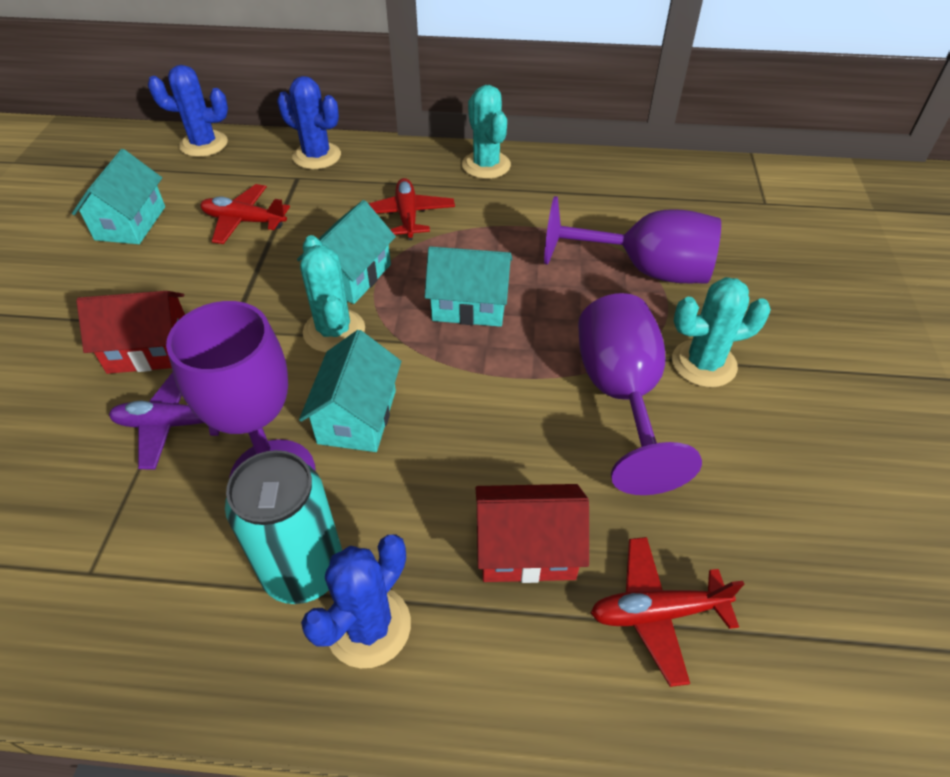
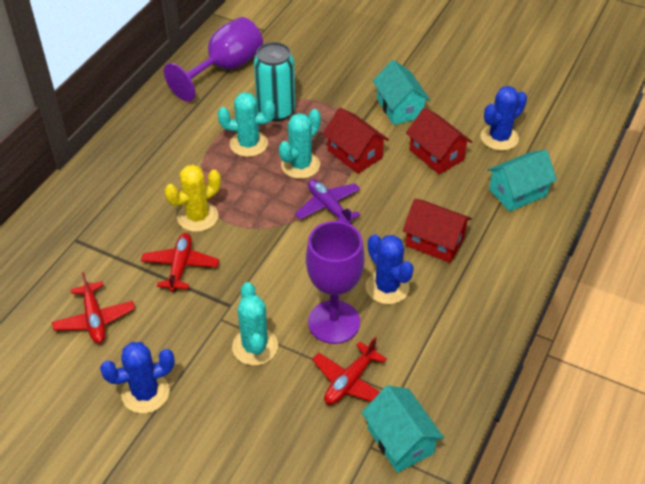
purple goblet: [166,301,316,479] [544,196,721,283] [578,293,702,495] = 3 -> [164,17,263,102] [306,221,365,344] = 2
red house: [76,291,185,374] [475,484,589,583] = 2 -> [323,108,389,174] [403,199,472,263] [406,108,472,175] = 3
turquoise house: [72,149,165,244] [297,200,396,304] [299,330,401,452] [425,246,512,327] = 4 -> [361,385,444,473] [373,60,430,125] [487,150,557,212] = 3
yellow cactus: none = 0 -> [164,165,221,232] = 1

